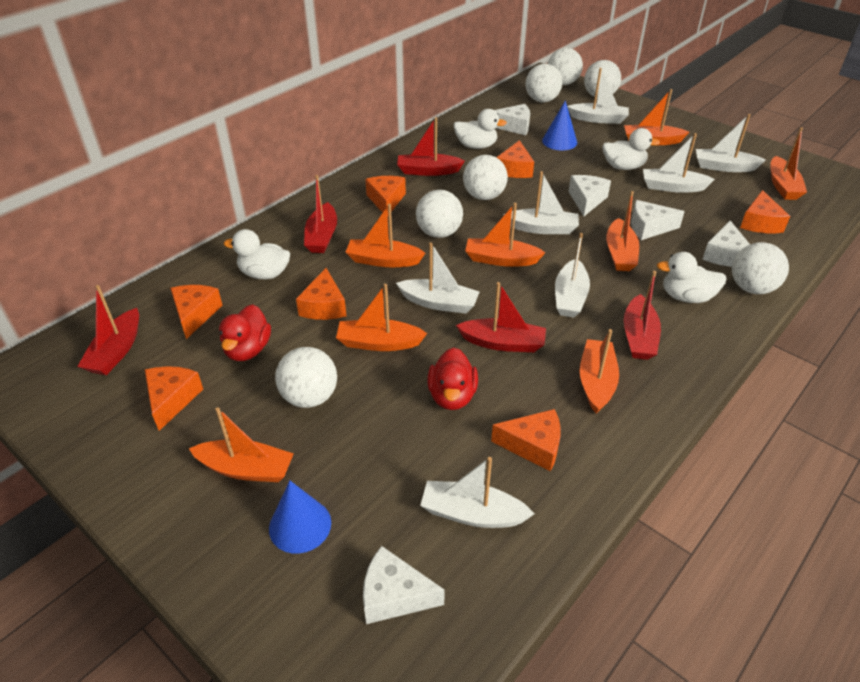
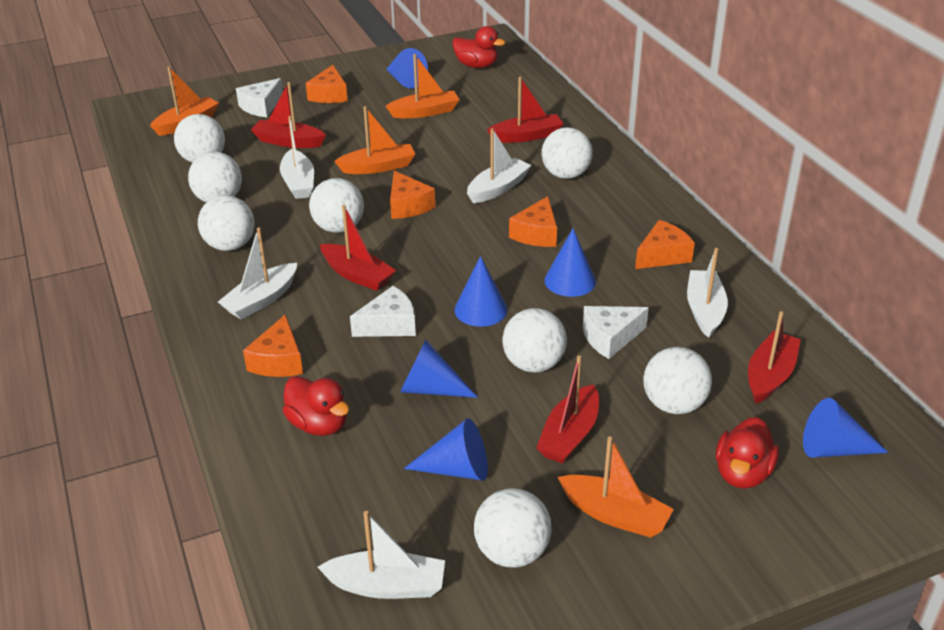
blue cone: [269,481,331,554] [542,100,577,150] = 2 -> [386,48,428,89] [400,340,478,398] [404,418,488,481] [454,256,507,327] [544,228,596,297] [803,398,888,458] = 6
orange boat: [189,407,294,482] [336,284,427,351] [345,204,425,267] [465,203,546,267] [580,329,619,413] [606,191,639,271] [624,89,689,145] [770,127,807,200] = 8 -> [150,67,219,136] [334,106,415,174] [386,54,460,118] [558,436,674,538] = 4
orange cheese: [145,366,203,431] [170,285,223,339] [296,268,347,320] [365,176,406,215] [491,409,561,471] [496,140,534,178] [740,190,790,233] = 7 -> [243,315,303,377] [306,65,348,103] [390,171,435,219] [509,196,557,247] [635,220,695,269] = 5
red duck: [219,304,271,361] [427,347,478,410] = 2 -> [283,376,349,436] [452,26,505,68] [716,417,779,489] = 3
white ball: [275,347,337,408] [416,190,463,238] [463,155,508,200] [525,64,563,102] [548,48,583,85] [584,60,621,98] [732,242,789,294] = 7 -> [174,114,225,163] [188,152,242,203] [198,195,255,251] [309,178,364,233] [474,488,552,567] [502,308,567,373] [542,127,593,179] [643,347,712,414] = 8
white boat: [396,242,480,313] [420,457,534,528] [503,171,579,234] [555,233,590,317] [567,68,629,124] [643,133,715,193] [696,114,765,172] = 7 -> [218,227,297,320] [280,116,314,199] [317,511,445,599] [467,128,531,203] [687,248,728,338] = 5
white cheese: [363,546,445,624] [495,104,530,135] [568,175,611,216] [631,200,685,240] [703,221,750,267] = 5 -> [236,78,283,117] [350,286,416,337] [583,306,649,359] = 3
white duck: [224,229,290,279] [453,109,507,149] [602,128,660,170] [657,252,727,303] = 4 -> none = 0

